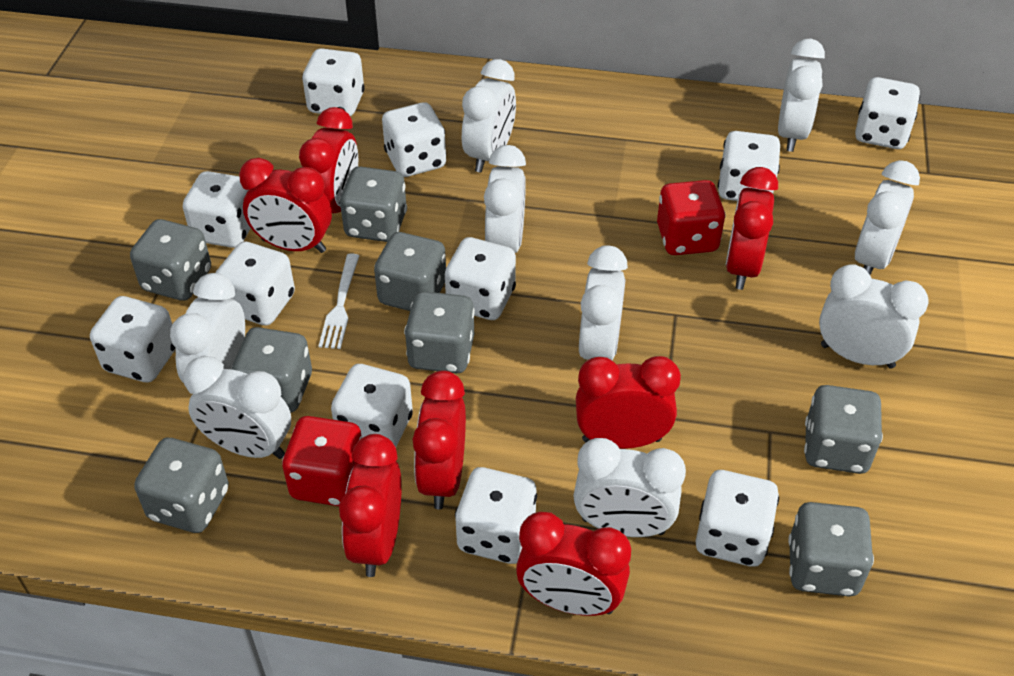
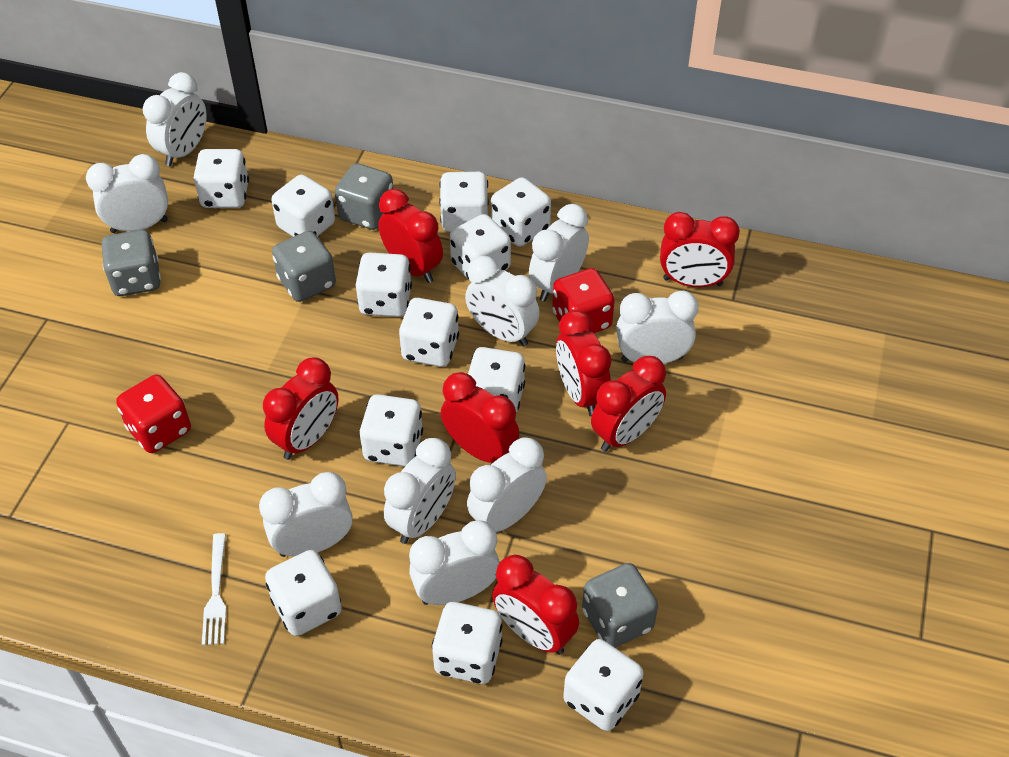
grey dice: [130,219,211,301] [134,438,229,533] [232,327,312,413] [340,167,407,242] [374,232,446,311] [404,291,475,373] [788,502,874,597] [804,385,883,474] = 8 -> [102,230,161,296] [272,231,336,302] [335,163,393,230] [582,563,658,648] = 4
white dice: [90,296,176,383] [183,171,251,248] [216,241,295,326] [302,48,365,116] [331,364,413,447] [382,103,446,177] [445,237,516,320] [455,467,537,564] [696,470,779,567] [718,131,780,201] [855,77,920,149] = 11 -> [194,149,249,208] [265,550,342,636] [272,175,335,237] [356,252,412,317] [360,394,423,467] [399,298,459,367] [432,602,503,684] [439,172,489,232] [450,214,511,282] [468,347,525,413] [491,177,551,247] [563,639,644,731] = 12

